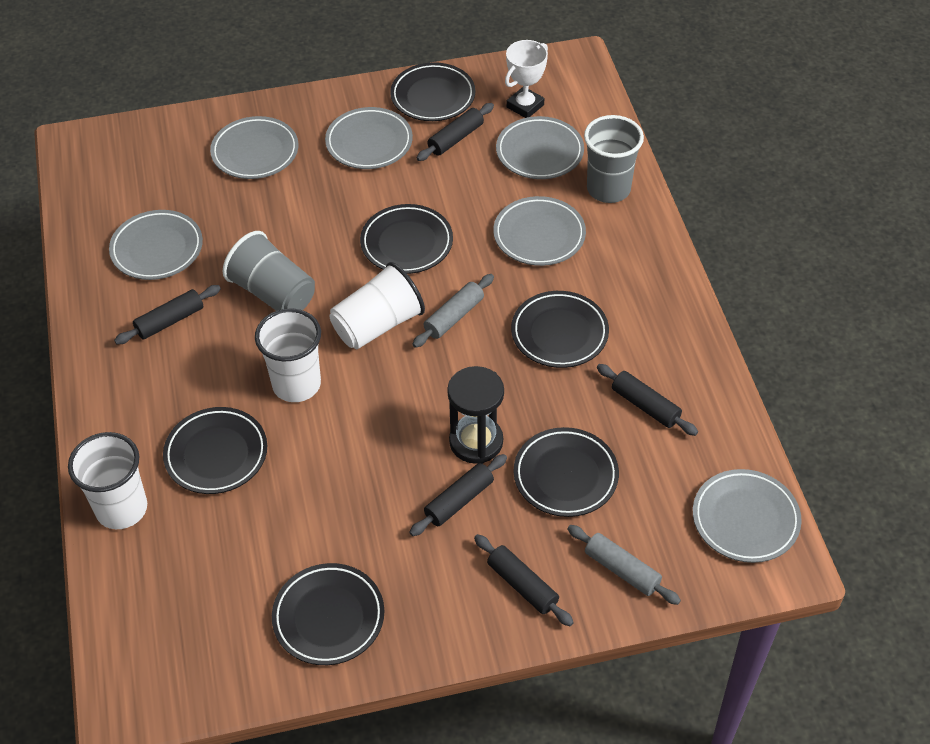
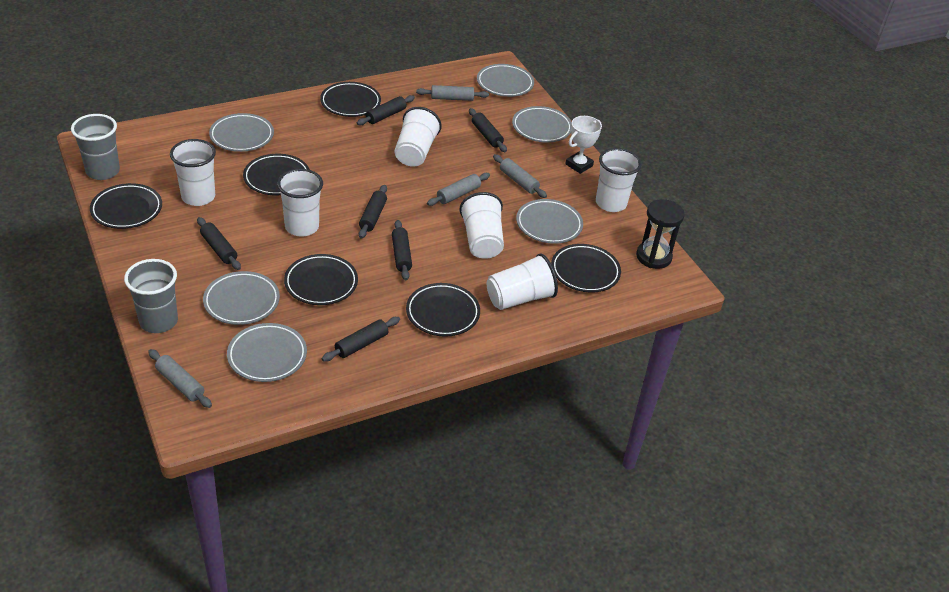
black rolling pin: [114,285,221,344] [409,454,507,536] [416,103,494,161] [474,534,574,626] [597,364,698,436] = 5 -> [197,217,241,270] [322,317,400,362] [357,95,415,125] [359,185,387,239] [392,220,412,280] [469,108,507,152] = 6
grey rolling pin: [413,274,494,348] [567,525,681,605] = 2 -> [148,349,212,408] [416,85,489,101] [427,173,490,206] [493,154,547,198] = 4
white cup: [68,432,147,529] [255,308,321,402] [329,262,425,349] = 3 -> [170,139,216,206] [277,169,323,237] [395,107,442,167] [459,192,504,259] [487,254,558,310] [596,148,642,212] = 6

